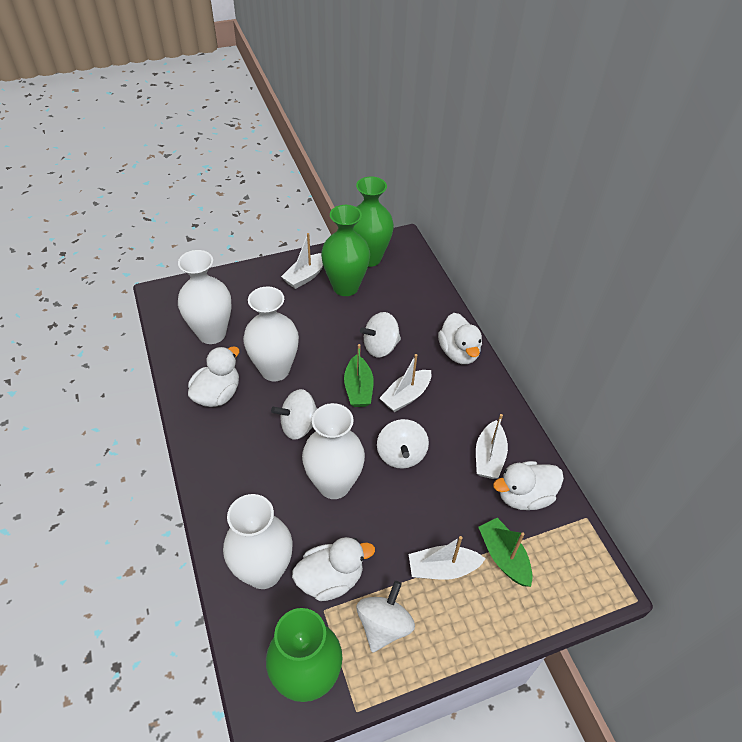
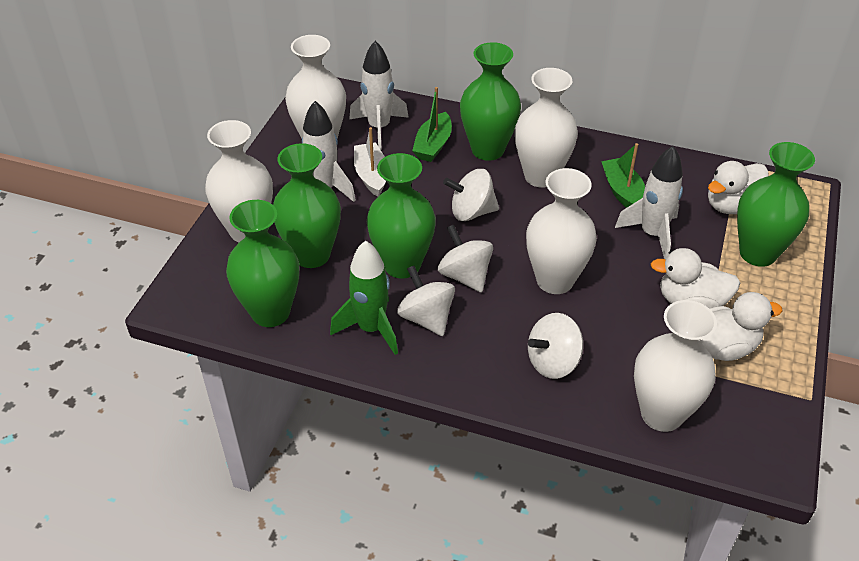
green rocket: none = 0 -> [330,240,398,355] = 1
green vase: [266,608,342,702] [321,205,370,296] [353,176,394,267] = 3 -> [226,200,299,327] [273,143,341,268] [367,153,436,279] [460,42,521,161] [737,142,815,267] = 5
white boat: [281,233,323,289] [380,354,431,412] [409,536,486,580] [476,414,508,479] = 4 -> [354,127,386,197] = 1
white duck: [188,346,239,407] [292,537,375,601] [438,313,482,364] [493,461,564,510] = 4 -> [650,248,740,308] [698,292,782,361] [708,161,769,214] = 3
white rocket: none = 0 -> [302,101,356,202] [349,41,409,150] [615,146,683,259] = 3
white vase: [178,250,232,344] [223,494,293,589] [243,286,299,382] [302,403,365,499] = 4 -> [205,120,273,242] [285,35,346,139] [515,68,578,188] [526,168,597,294] [634,300,717,432] = 5

